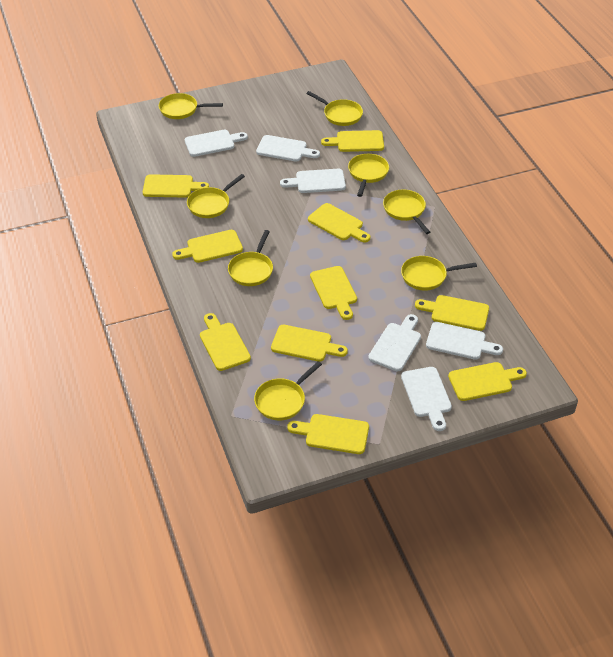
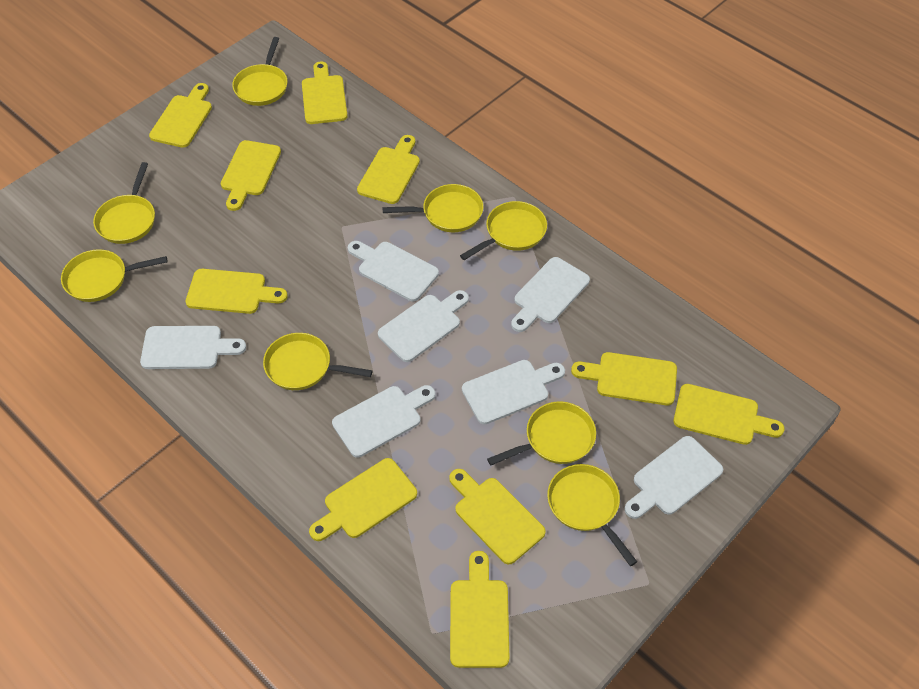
white cutting board: [185,130,248,157] [256,135,320,162] [280,169,346,193] [368,314,421,371] [401,367,452,431] [426,322,503,360] = 6 -> [140,326,246,369] [332,385,435,458] [348,241,439,301] [378,290,469,362] [462,360,565,424] [511,257,590,332] [624,436,723,519] = 7

